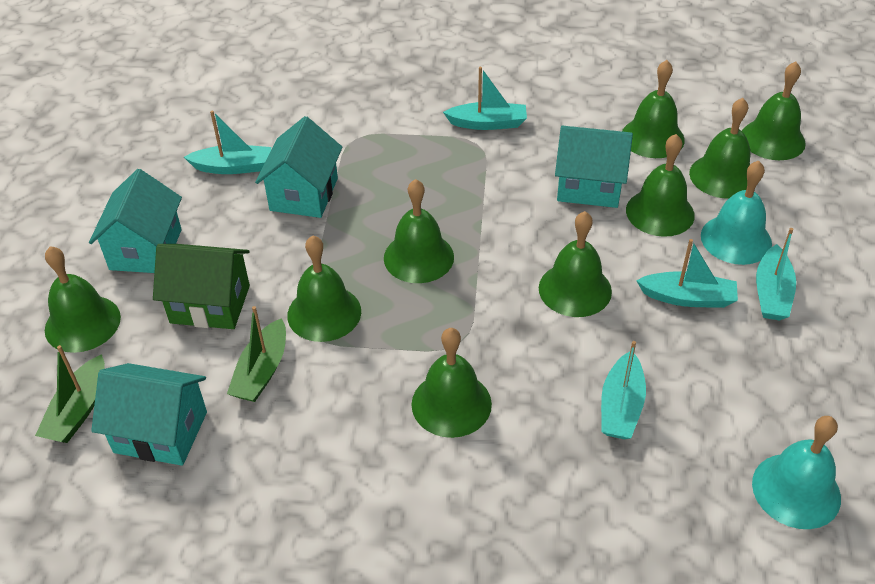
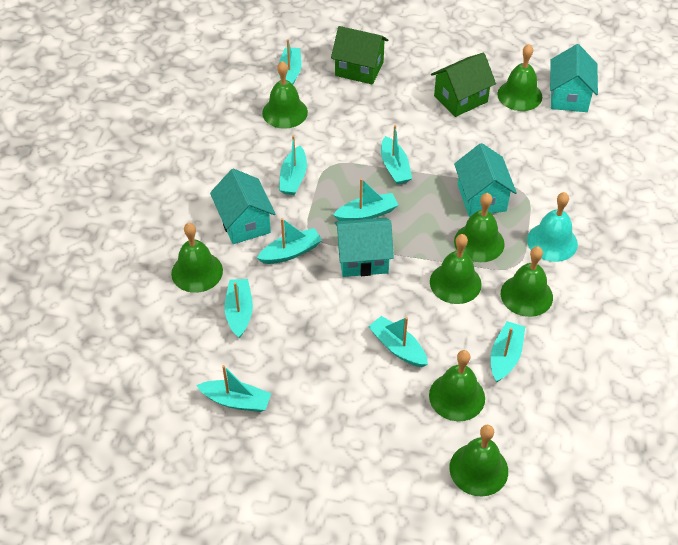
green bell: [45,246,121,353] [287,236,361,342] [384,179,454,283] [411,328,492,438] [539,211,612,317] [622,60,685,158] [626,134,695,237] [689,98,750,199] [742,62,806,160] = 9 -> [171,223,223,293] [262,61,308,129] [429,350,485,421] [430,234,482,304] [449,425,508,496] [454,193,505,262] [497,44,542,111] [501,247,553,317] = 8
green boat: [35,345,105,443] [227,306,286,402] = 2 -> none = 0
green house: [153,244,250,329] = 1 -> [331,26,388,85] [431,53,496,117] = 2
turquoise bell: [701,161,772,265] [752,416,841,529] = 2 -> [527,192,578,262] = 1
turquoise boat: [184,110,271,174] [443,67,527,130] [601,341,646,439] [636,239,738,308] [756,228,796,320] = 5 -> [196,365,271,412] [225,279,253,339] [257,218,322,264] [279,39,302,84] [279,135,307,195] [333,178,398,221] [368,316,428,367] [381,125,412,185] [491,321,525,382] = 9

